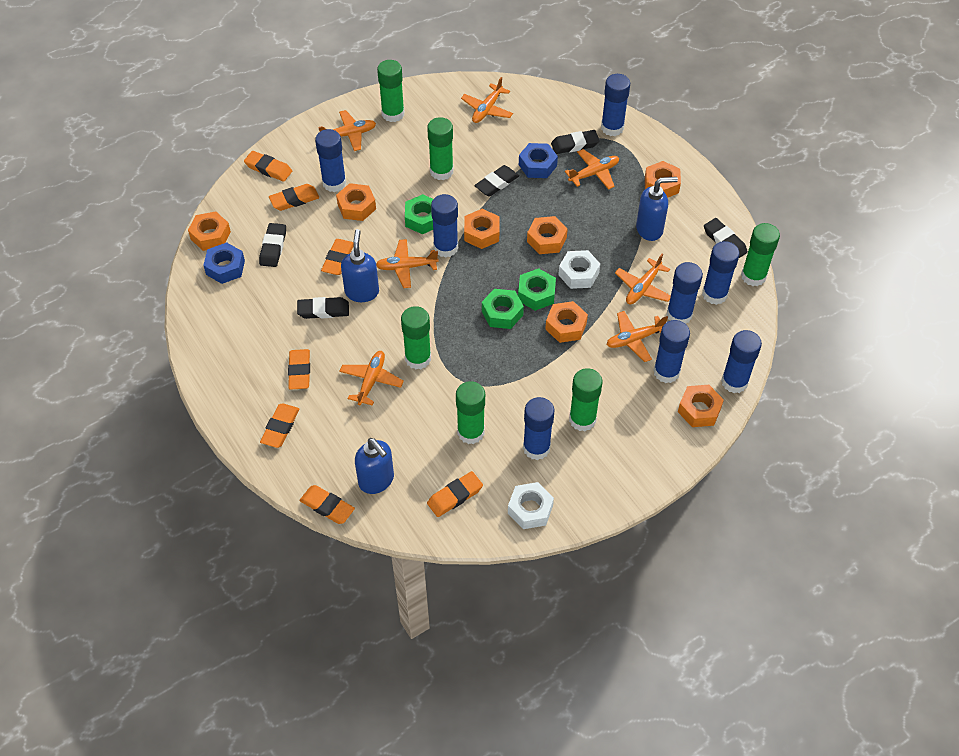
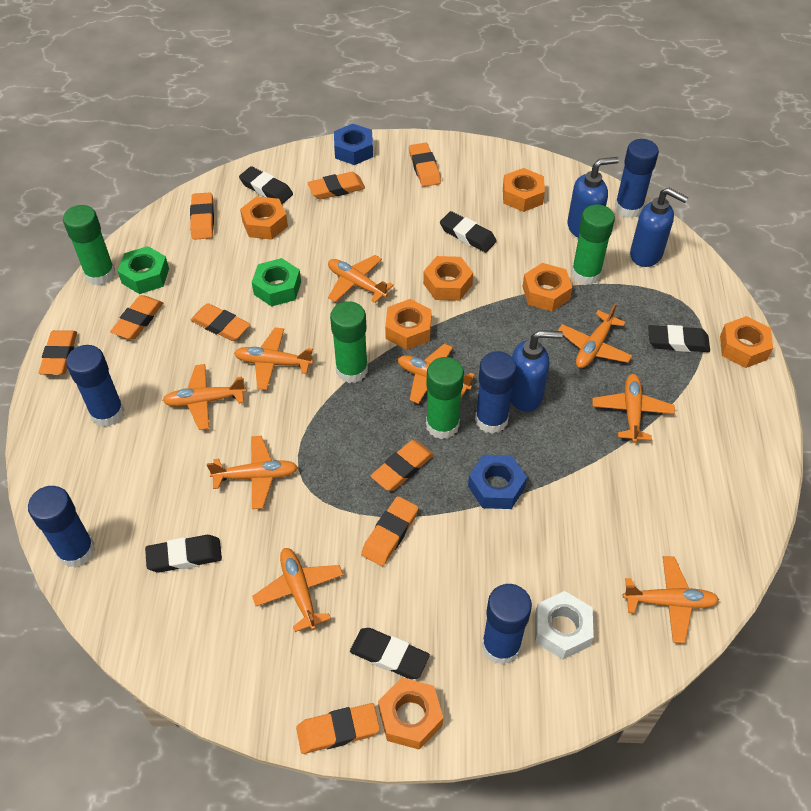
blue glue stick: [315,129,346,192] [431,194,458,258] [523,397,555,460] [601,74,630,136] [653,320,690,383] [667,262,703,324] [702,241,740,305] [721,330,762,393] = 8 -> [28,486,95,568] [66,345,124,427] [475,351,517,434] [482,584,532,665] [615,139,659,218] = 5
green glue stick: [377,60,405,122] [401,306,431,369] [427,117,454,180] [456,381,485,444] [569,368,603,431] [741,223,780,286] = 6 -> [63,205,115,286] [330,301,368,383] [426,357,464,439] [571,205,615,285] = 4
green nut: [405,194,433,234] [482,289,524,329] [518,268,556,311] = 3 -> [118,246,169,294] [252,258,301,307] = 2
orange eraser: [244,151,292,182] [260,403,299,448] [269,184,319,211] [288,349,310,390] [300,485,355,524] [321,239,353,275] [427,471,483,517] = 7 -> [39,330,77,375] [110,295,163,340] [190,192,214,240] [191,303,250,341] [296,703,380,754] [307,172,365,199] [361,496,418,566] [371,440,434,491] [409,142,441,187] = 9
orange plane: [318,110,376,151] [339,351,404,406] [376,239,439,288] [461,77,513,123] [565,149,619,190] [607,311,668,362] [615,254,671,304] = 7 -> [163,364,246,430] [207,436,298,509] [234,328,313,390] [252,548,343,632] [328,255,394,303] [398,344,475,404] [558,303,632,368] [592,374,675,443] [623,556,719,643] = 9
white nut: [508,482,554,529] [558,250,600,289] = 2 -> [535,591,594,660] = 1

